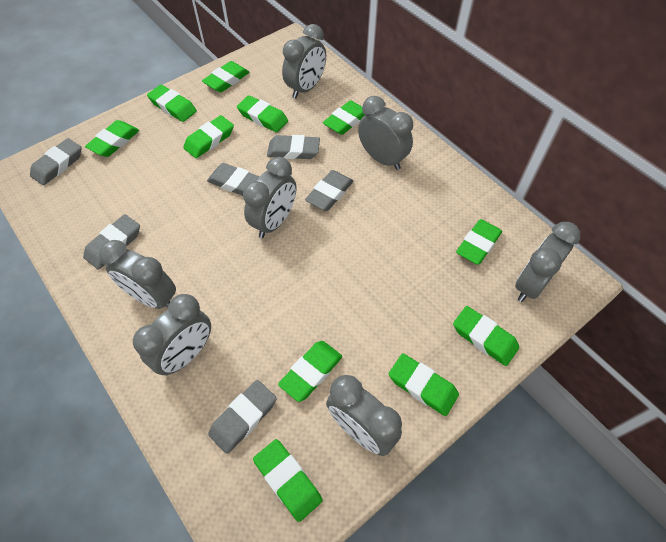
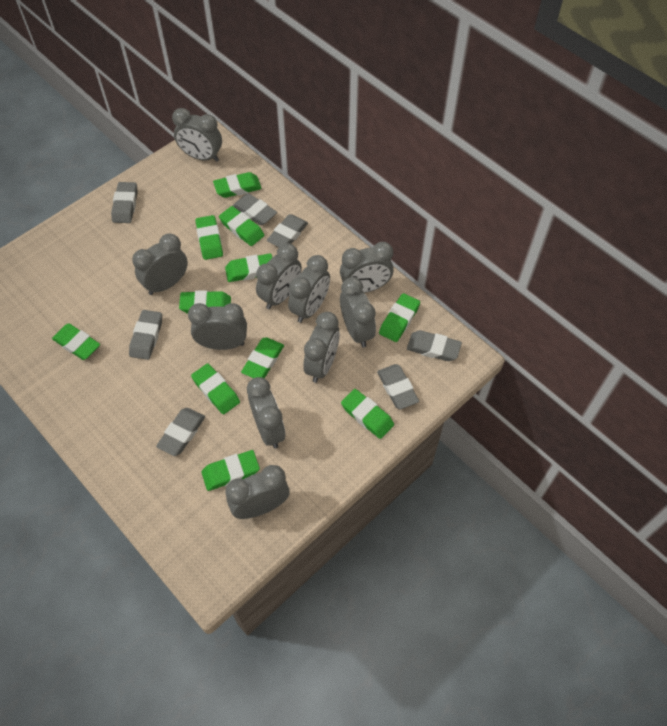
grey clock: [99,240,176,309] [133,294,211,375] [243,157,296,238] [282,24,326,99] [326,375,402,456] [358,96,413,170] [515,222,580,302] = 7 -> [132,234,188,295] [172,108,222,162] [188,303,247,350] [225,465,290,519] [247,377,286,449] [256,243,302,309] [288,255,330,323] [304,312,340,383] [340,242,394,293] [340,277,376,348] = 10
grey eraser: [30,138,81,185] [83,214,140,270] [207,163,259,196] [208,380,277,454] [267,135,320,159] [305,170,354,211] = 6 -> [111,182,138,223] [129,310,162,360] [156,408,205,456] [233,193,277,225] [267,214,308,247] [377,364,419,409] [407,330,462,361] = 7

